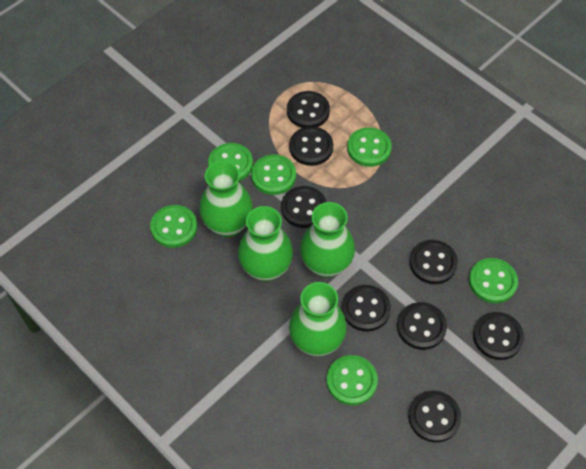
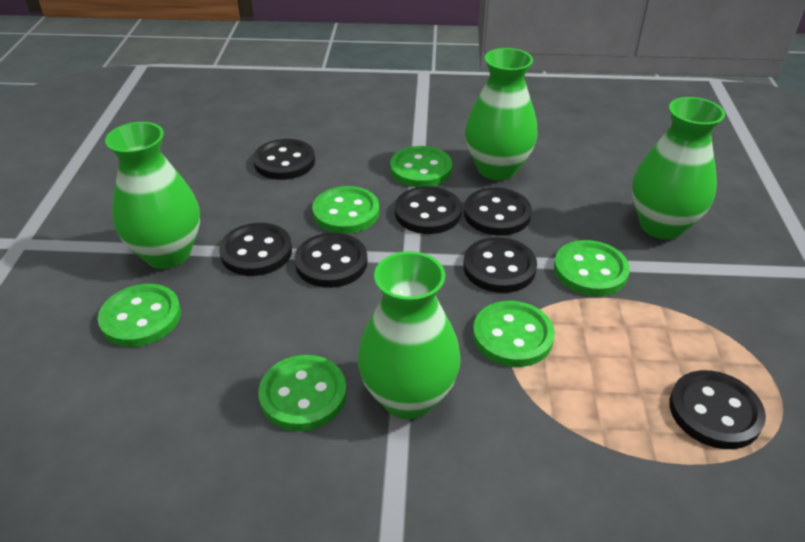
black button: [281,186,327,228] [287,91,330,128] [289,126,333,166] [342,285,391,332] [397,302,447,350] [408,390,461,443] [410,240,458,284] [473,312,524,360] = 8 -> [219,223,292,276] [253,139,315,180] [295,233,368,288] [395,186,462,234] [463,237,537,293] [464,188,532,235] [669,370,766,449] = 7

